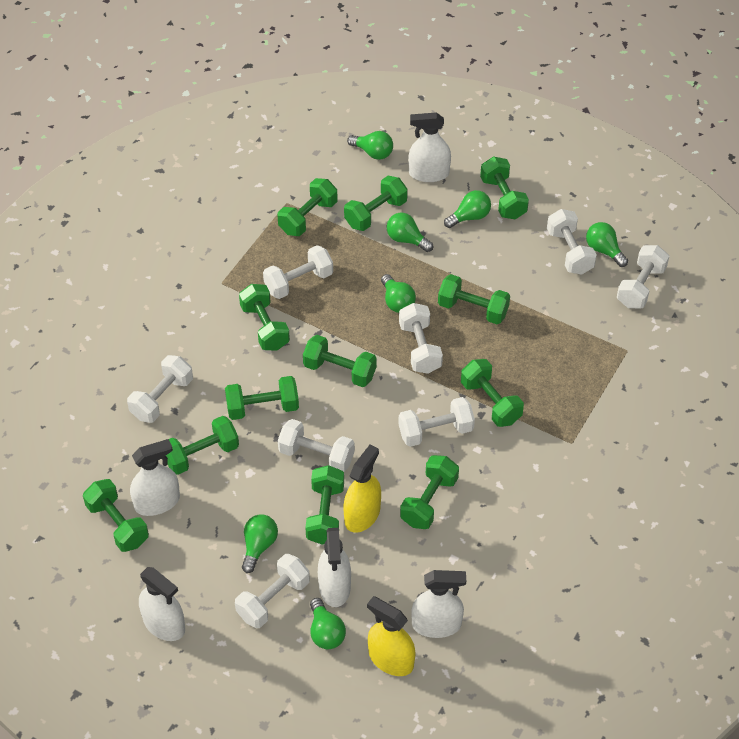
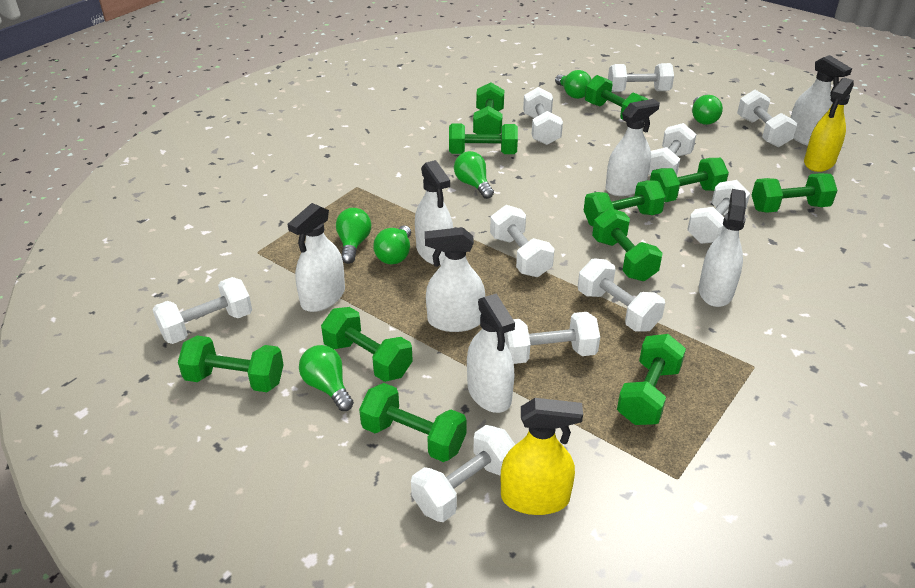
green dumbbell: [83,479,149,552] [166,416,239,475] [225,376,299,420] [239,284,290,351] [278,178,337,236] [303,335,377,387] [305,465,344,544] [344,176,408,231] [400,455,459,529] [438,274,510,324] [461,359,524,427] [480,157,529,219] = 12 -> [178,336,284,392] [321,307,413,382] [359,383,467,462] [449,123,518,154] [473,82,504,135] [584,180,666,226] [585,75,649,120] [592,208,663,281] [617,334,686,425] [650,158,729,202] [752,173,838,213] = 11
green light bulb: [242,515,278,573] [310,598,346,649] [347,131,393,160] [381,274,416,313] [387,213,433,252] [444,190,491,228] [586,222,628,267] = 7 -> [299,345,354,411] [336,208,371,264] [373,225,411,264] [454,151,494,199] [555,70,591,99] [692,95,723,125] = 6
white dumbbell: [127,355,193,423] [235,554,310,628] [263,245,333,299] [278,419,355,472] [398,397,475,447] [399,303,443,374] [547,209,597,275] [617,245,669,308] = 8 -> [153,277,252,344] [411,425,515,522] [490,205,554,277] [504,312,600,364] [523,87,563,145] [578,258,665,332] [608,63,674,92] [649,123,697,176] [687,180,750,244] [737,90,797,147] = 10
white spray bottle: [130,439,180,516] [139,567,185,641] [318,528,351,607] [408,112,451,182] [411,570,466,638] = 5 -> [288,203,345,312] [415,160,453,266] [425,227,485,332] [467,293,515,413] [606,99,660,196] [699,189,746,307] [791,55,852,146] = 7

